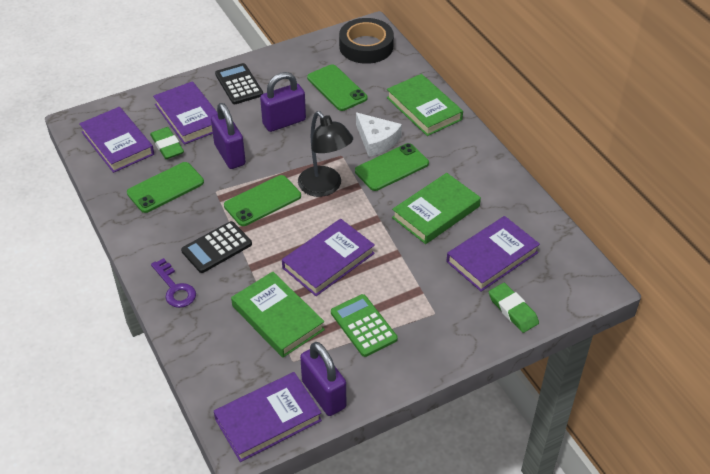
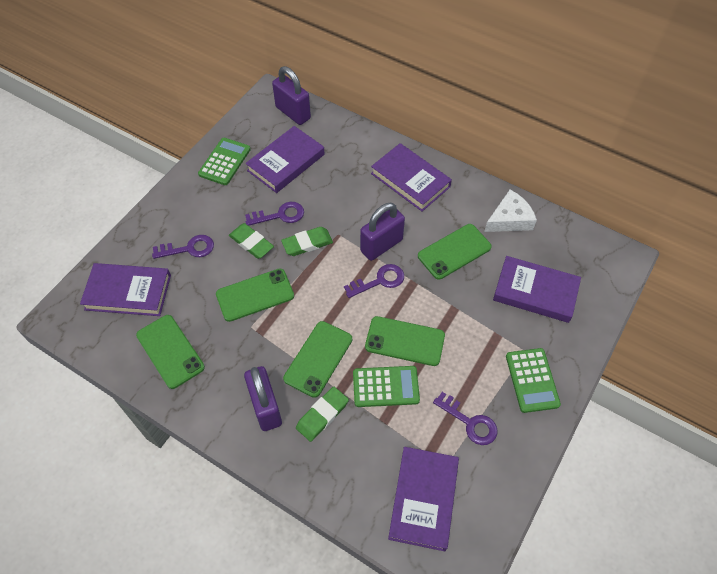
black calculator: [181,221,252,273] [215,63,263,104] = 2 -> none = 0
black lamp: [298,111,353,197] = 1 -> none = 0
black tape: [339,18,394,64] = 1 -> none = 0
green book: [231,272,325,358] [387,74,463,136] [392,173,481,244] = 3 -> none = 0
green calculator: [331,294,398,357] = 1 -> [198,138,251,185] [353,366,420,407] [506,348,561,413] = 3
green eraser: [150,127,184,159] [489,283,539,333] = 2 -> [229,223,274,259] [281,227,333,256] [296,387,349,442] = 3
green phone: [127,162,204,213] [224,175,301,226] [307,64,367,111] [355,143,429,191] = 4 -> [136,315,205,389] [216,269,294,322] [283,321,352,398] [365,316,445,366] [418,224,492,280] = 5
purple key: [151,258,196,308] = 1 -> [152,235,214,259] [245,202,304,226] [344,264,404,298] [433,392,497,445] = 4

